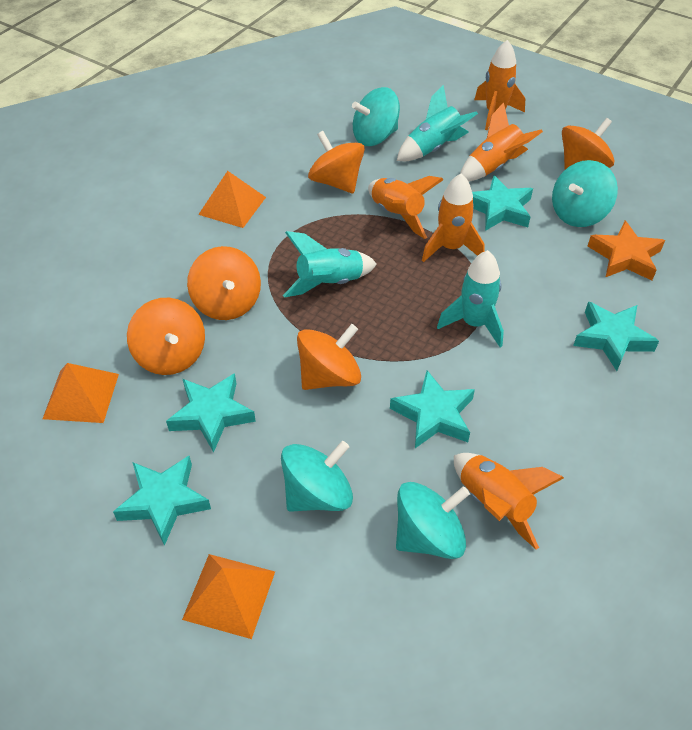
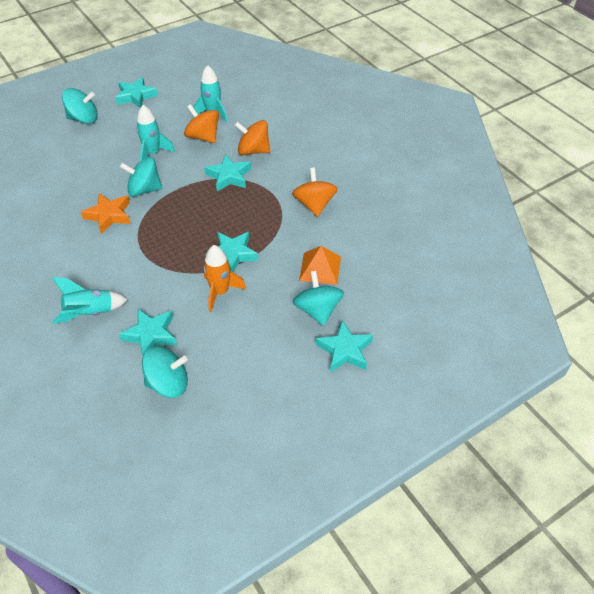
orange pyramid: [43,363,119,423] [182,554,275,639] [198,171,266,228] = 3 -> [299,246,341,285] = 1
orange rocket: [368,176,444,239] [422,173,484,262] [454,453,564,549] [460,102,543,182] [474,40,525,130] = 5 -> [203,245,246,312] = 1
orange spinning top: [127,298,205,375] [187,246,261,320] [297,324,361,390] [308,131,365,194] [562,118,615,170] = 5 -> [184,104,219,143] [235,120,270,155] [292,168,338,217] = 3

